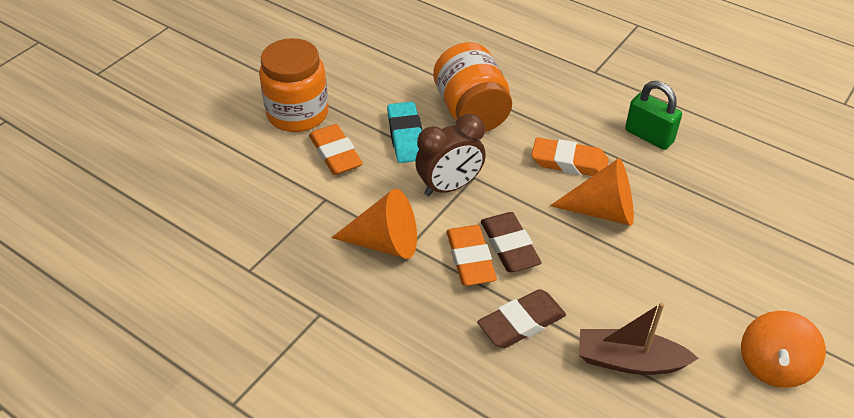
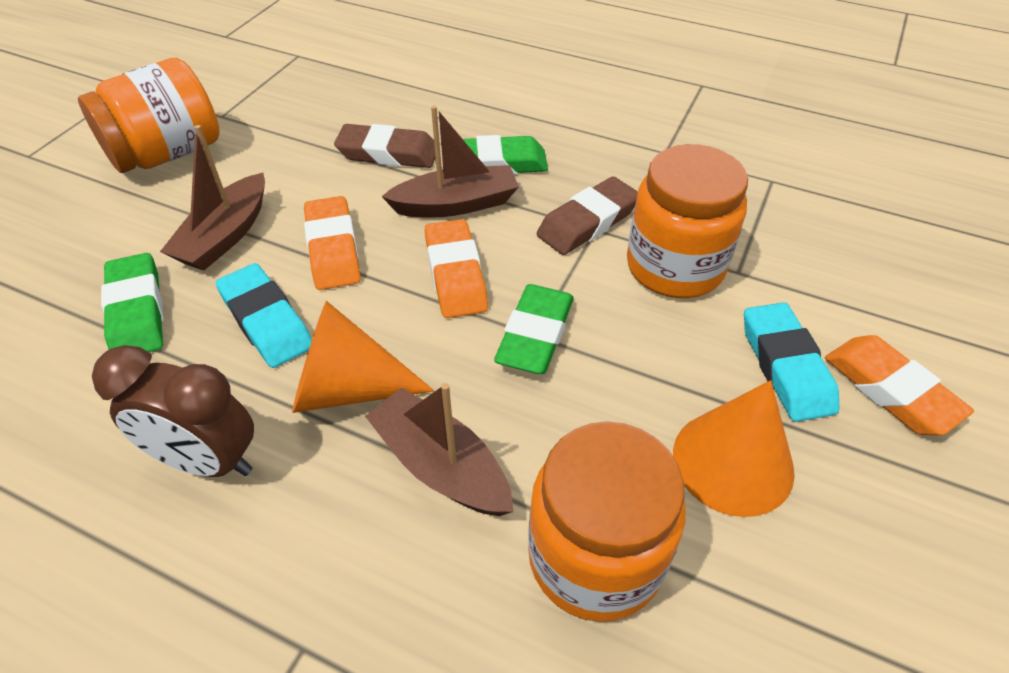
brown boat: [579,302,699,375] = 1 -> [160,125,265,270] [365,383,514,516] [381,106,519,218] = 3
green eraser: none = 0 -> [101,253,164,352] [463,135,548,175] [494,284,574,374] = 3
green padlock: [625,81,682,150] = 1 -> none = 0
orange jar: [259,38,329,132] [433,42,512,132] = 2 -> [78,58,220,173] [528,421,686,622] [627,144,748,298] = 3
orange spinning top: [741,311,826,388] = 1 -> none = 0
turquoise eraser: [387,102,422,163] = 1 -> [216,263,312,368] [744,302,839,422] = 2

